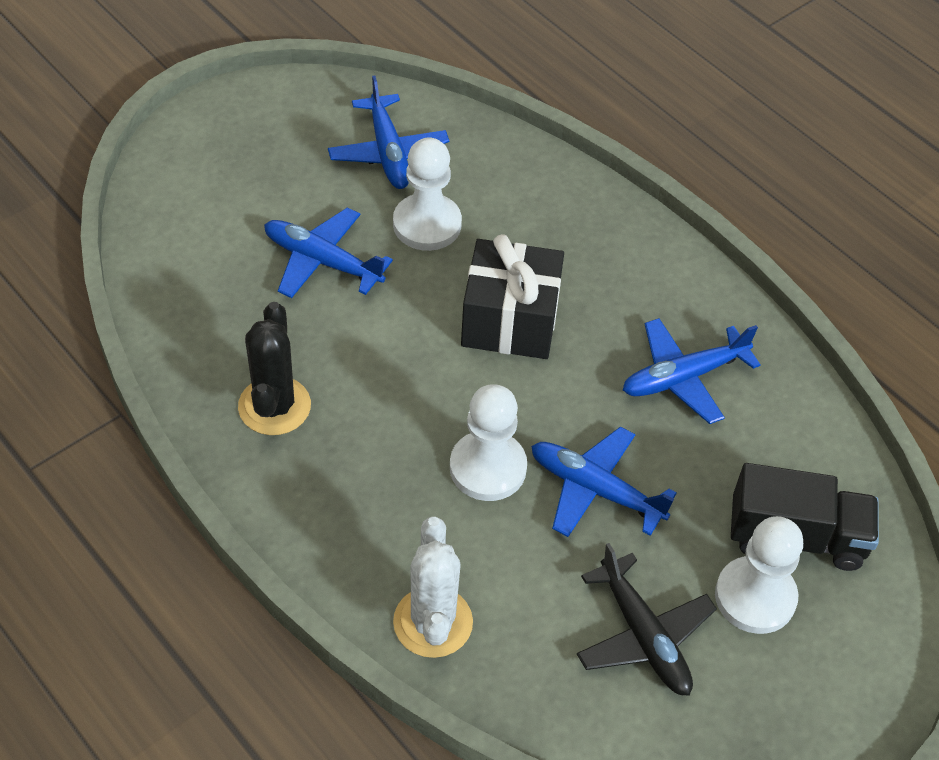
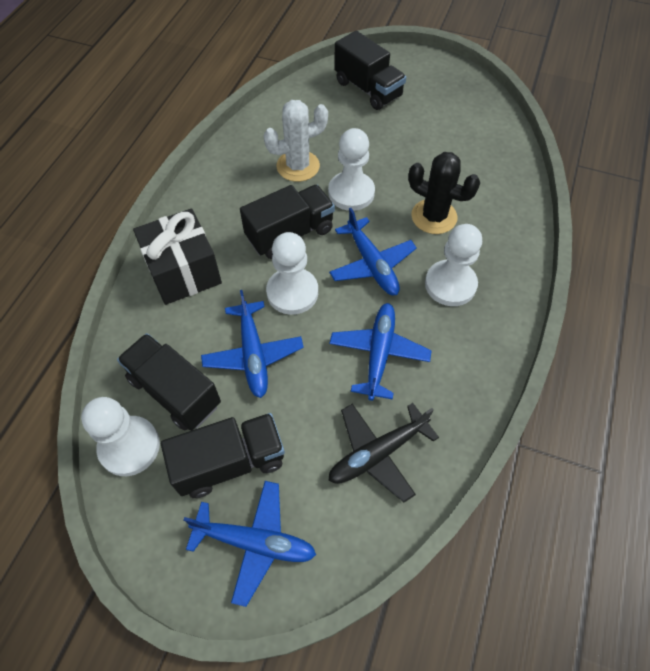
black truck: [731,463,879,571] = 1 -> [117,333,221,431] [161,413,285,498] [240,185,335,259] [334,31,406,110] = 4
white pawn: [393,138,462,251] [450,384,527,501] [715,516,803,634] = 3 -> [81,397,160,476] [266,232,318,315] [328,128,375,211] [425,224,482,306] = 4

